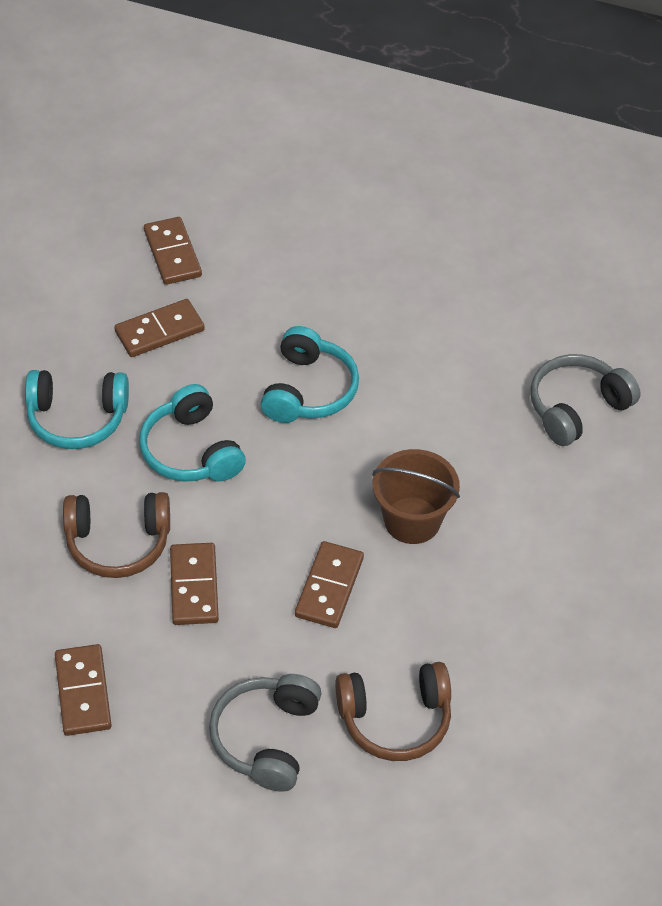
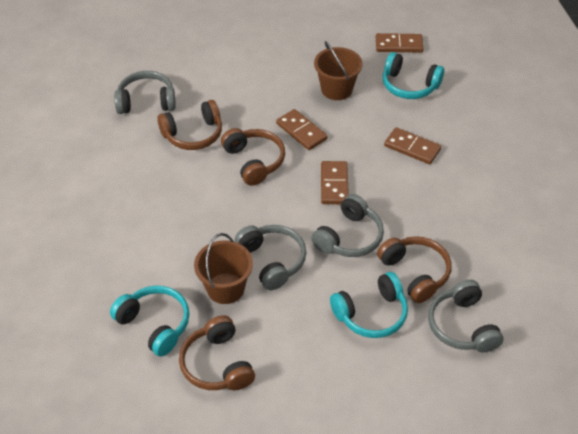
brown bucket: [372,449,460,544] = 1 -> [194,233,253,304] [314,41,363,100] = 2
brown domino: [55,644,112,736] [114,299,205,357] [144,217,202,285] [170,543,219,625] [295,541,364,628] = 5 -> [276,109,328,150] [321,161,349,204] [376,33,424,53] [384,127,441,164] = 4
brown headphones: [63,492,170,578] [335,662,451,761] = 2 -> [157,100,222,150] [179,315,255,390] [221,128,285,186] [377,236,452,303] = 4
grey headphones: [209,674,321,792] [530,354,641,446] = 2 -> [114,71,176,114] [235,225,307,290] [312,194,384,257] [428,280,503,352] = 4

